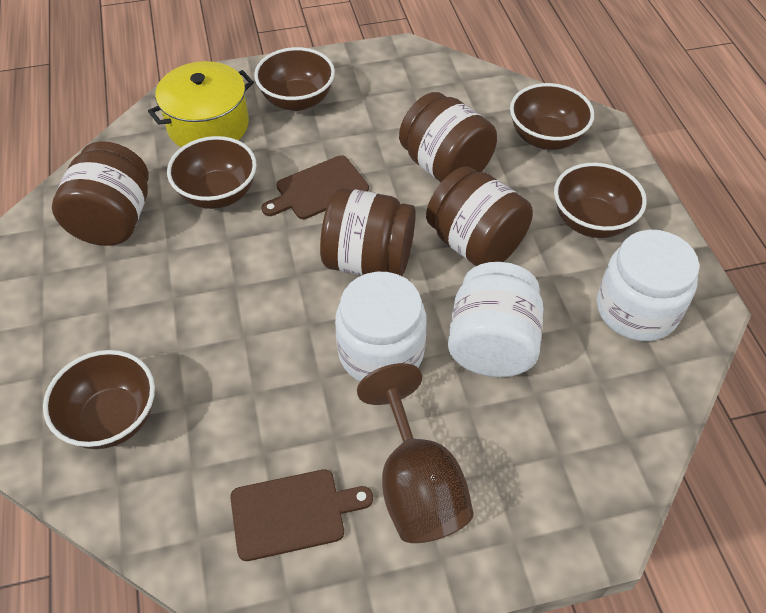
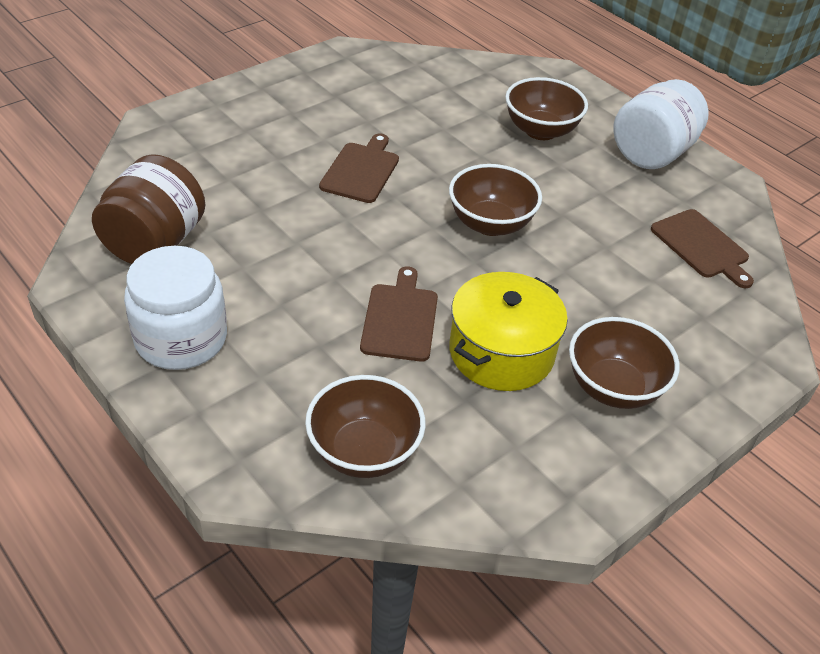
brown bowl: [43,350,155,449] [167,136,257,209] [254,47,335,111] [510,83,594,150] [554,163,647,238] = 5 -> [305,375,426,478] [449,164,542,236] [505,77,588,140] [569,317,680,409] = 4
brown cutting board: [230,469,373,561] [262,155,369,219] = 2 -> [319,133,399,203] [360,266,438,362] [651,209,754,288] = 3
brown goblet: [357,363,474,543] = 1 -> none = 0
brown jar: [52,141,149,246] [320,188,416,276] [399,92,497,182] [426,166,533,266] = 4 -> [92,154,205,264] = 1
white jar: [335,272,427,382] [448,262,543,377] [597,230,700,341] = 3 -> [124,246,227,370] [613,79,709,169] = 2

